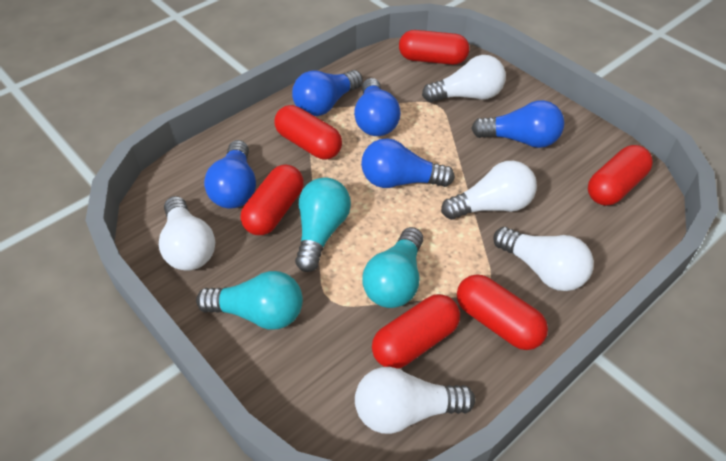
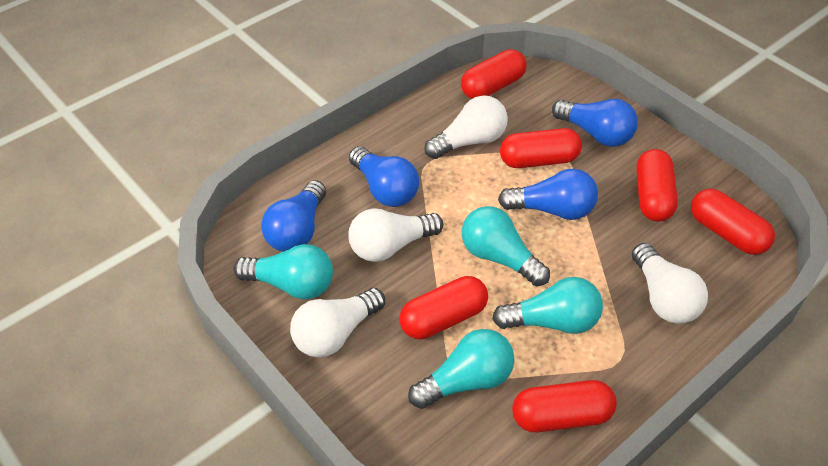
blue light bulb: [204,140,256,209] [292,70,363,116] [354,78,401,136] [361,138,455,188] [471,100,564,148] = 5 -> [261,180,326,252] [349,146,419,207] [498,169,598,220] [552,99,638,147] = 4
turquoise light bulb: [196,271,303,330] [295,177,351,272] [362,227,423,308] = 3 -> [234,244,333,299] [408,329,515,409] [462,206,550,286] [492,277,603,334] = 4
white light bulb: [159,196,215,271] [355,367,475,434] [422,55,506,103] [441,161,537,220] [493,227,594,291] = 5 -> [290,288,385,358] [349,208,443,262] [424,95,508,159] [632,243,708,324] = 4

